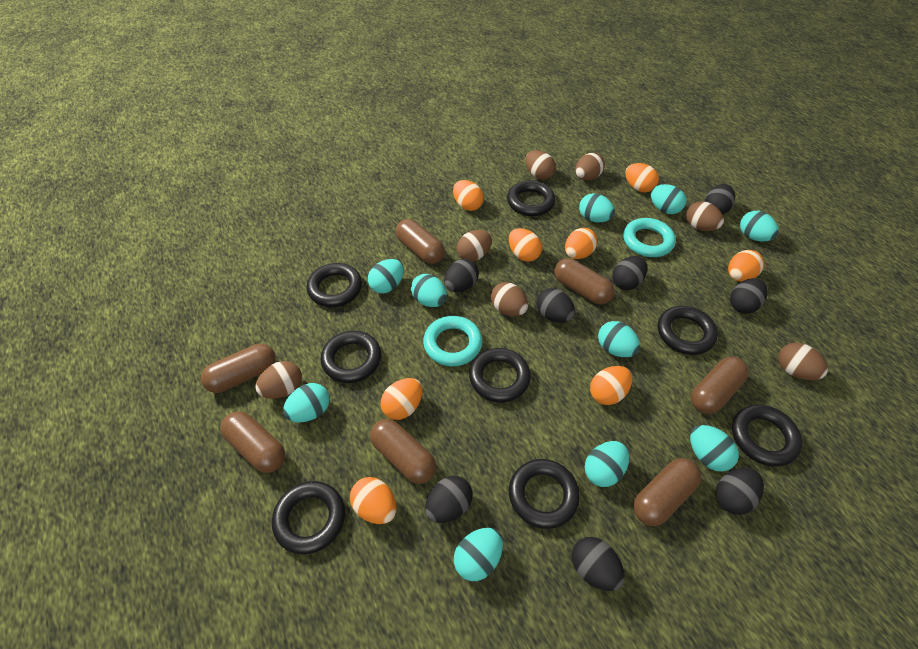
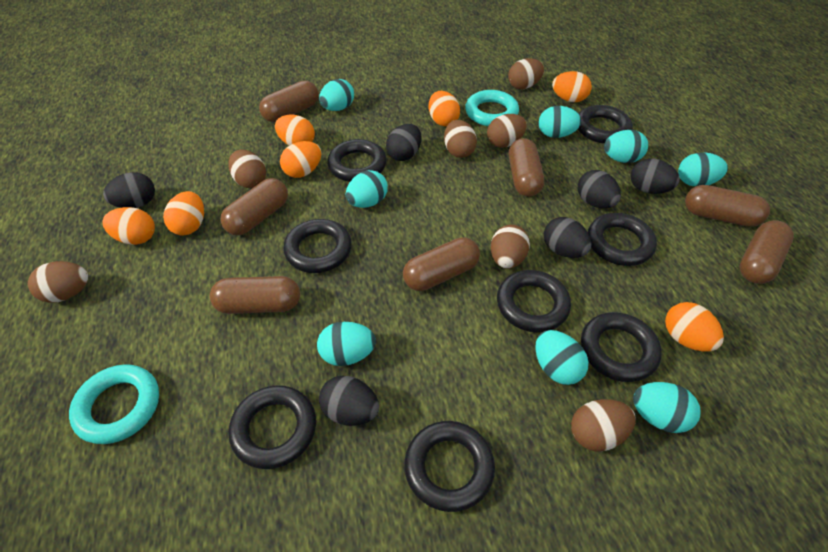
black egg: [425,476,473,523] [444,259,479,292] [537,288,575,323] [572,537,625,591] [612,256,647,290] [705,184,735,215] [715,467,764,515] [730,278,768,314] = 8 -> [103,172,155,208] [319,376,379,426] [386,124,421,161] [544,217,592,258] [578,170,621,208] [631,159,680,194] = 6
orange egg: [350,477,396,524] [381,378,423,420] [453,180,484,211] [509,228,542,262] [565,228,597,259] [590,366,632,405] [625,163,659,193] [728,250,764,282] = 8 -> [102,207,155,245] [163,191,204,236] [275,114,315,146] [280,141,321,178] [429,91,460,126] [552,71,592,102] [665,302,724,352] = 7
turquoise egg: [283,383,330,422] [368,259,404,294] [411,274,447,307] [454,528,503,581] [579,193,615,222] [585,441,629,487] [598,321,640,357] [651,184,686,214] [690,425,739,472] [740,211,779,241] = 10 -> [317,322,376,366] [319,79,354,111] [346,170,388,208] [535,330,589,385] [539,106,581,138] [604,130,648,163] [633,382,700,433] [678,152,728,187] = 8

